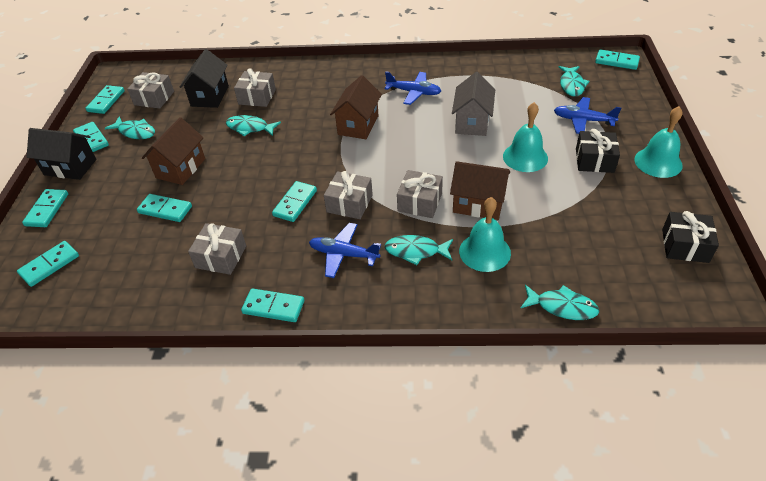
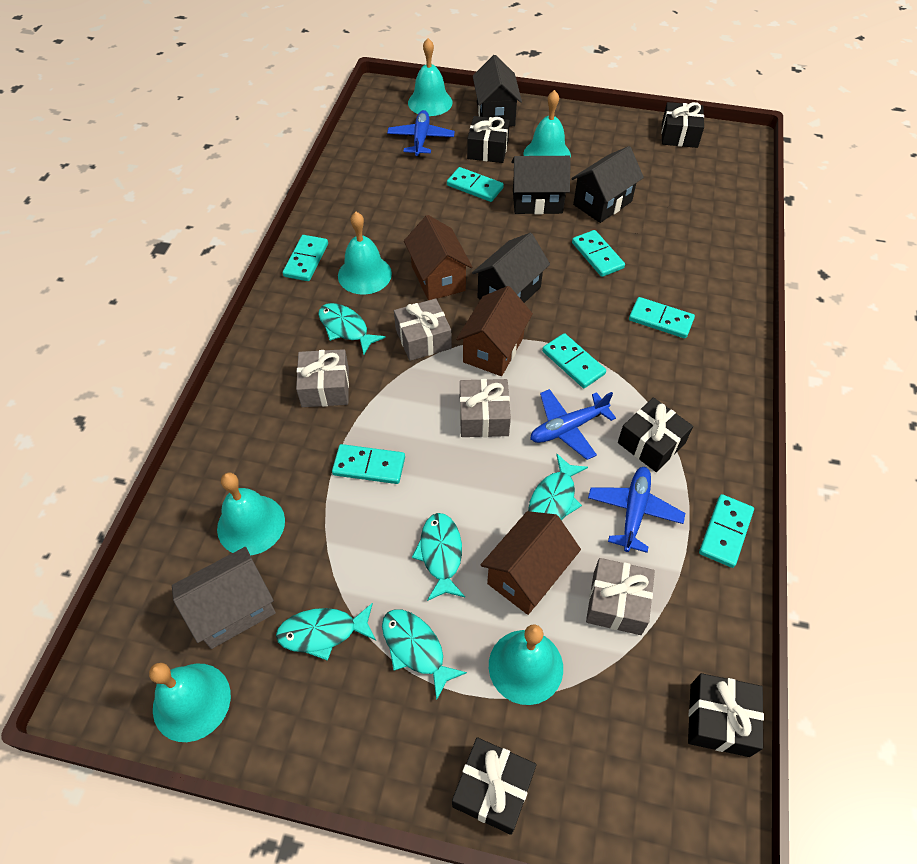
black gift: [576,129,620,173] [662,211,719,263] = 2 -> [452,737,537,835] [467,116,510,163] [618,397,693,472] [661,102,704,148] [688,673,764,757] = 5
black house: [27,128,96,180] [180,49,229,108] = 2 -> [472,233,550,303] [473,55,522,127] [511,156,571,214] [571,146,644,223] = 4
grey gift: [127,72,174,109] [188,223,246,275] [234,68,276,107] [324,171,373,219] [397,170,443,218] = 5 -> [296,349,349,407] [394,298,452,361] [460,379,511,437] [586,558,655,635] = 4
turquoise bell: [459,197,511,272] [503,102,548,172] [634,106,683,178] = 3 -> [149,663,231,742] [217,473,285,555] [338,212,392,295] [408,38,453,116] [489,625,563,705] [523,90,571,157] = 6
turquoise domino: [17,241,79,287] [22,189,68,227] [73,122,109,152] [86,85,125,114] [137,194,192,222] [241,288,304,322] [272,181,317,222] [595,50,640,70] = 8 -> [283,235,328,281] [332,444,405,484] [447,167,504,202] [542,333,606,388] [572,230,625,277] [629,297,695,338] [699,494,754,568] = 7

